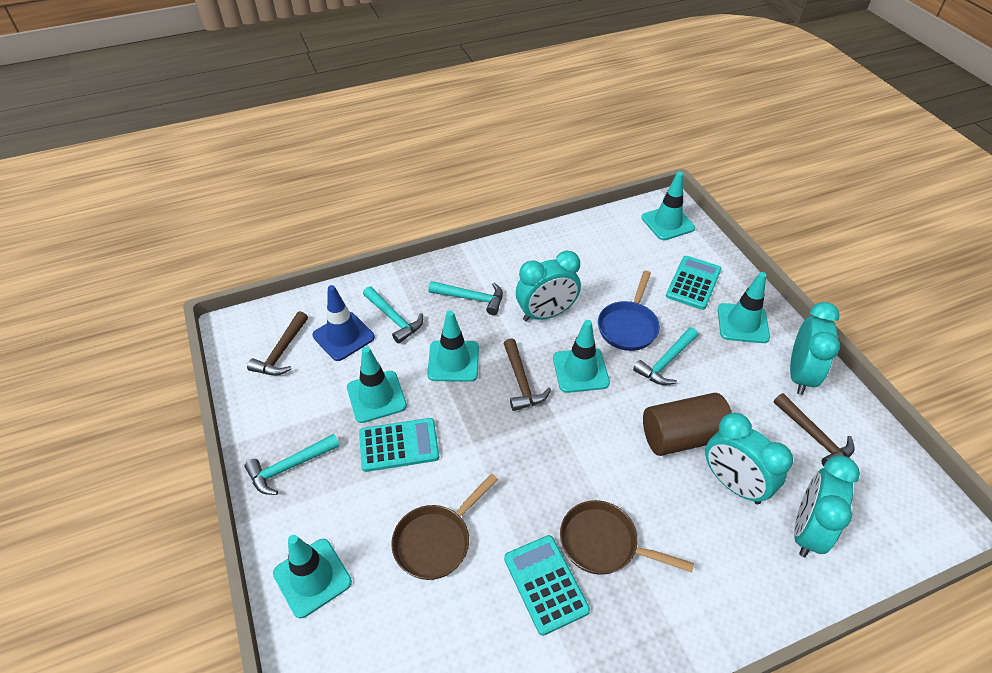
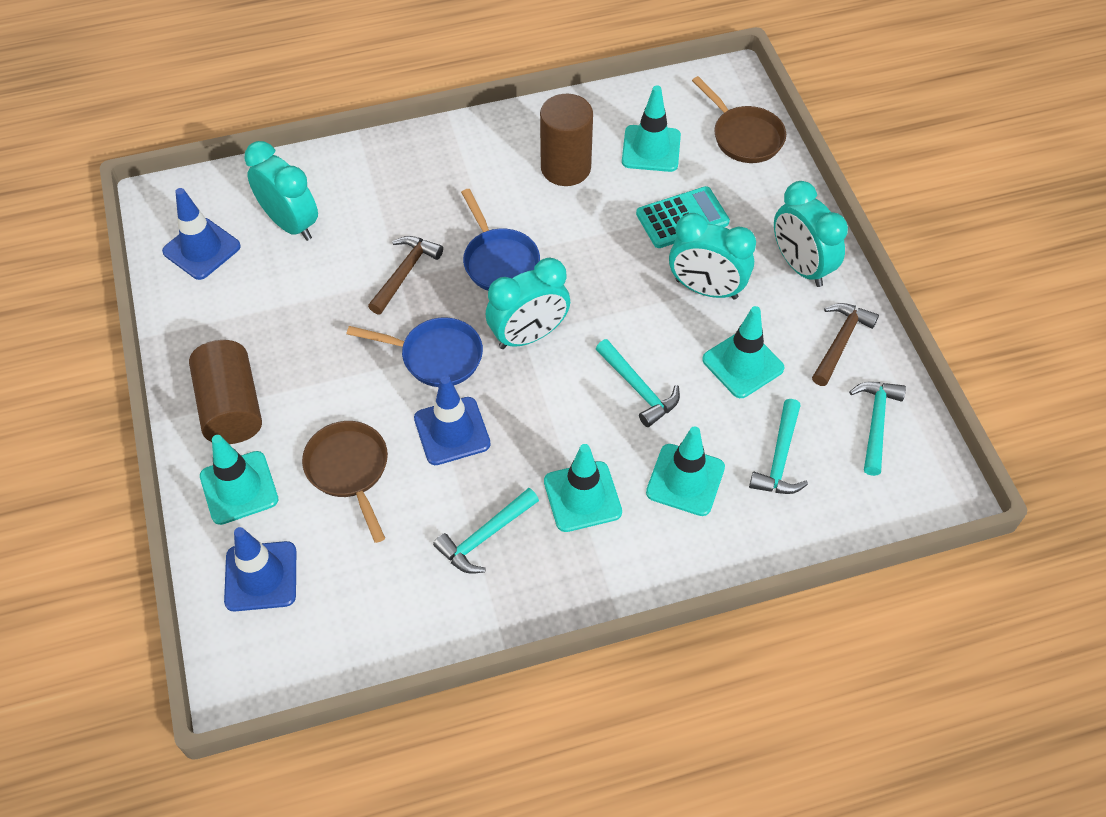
blue pan: [598,271,660,351] = 1 -> [347,317,483,387] [461,189,540,291] = 2
blue traffic cone: [312,285,375,361] = 1 -> [162,188,241,280] [224,527,296,612] [414,376,491,465] = 3
brown cylinder: [643,393,732,456] = 1 -> [189,340,262,444] [540,94,593,186] = 2
brown hammer: [247,311,308,375] [504,338,551,411] [773,393,854,467] = 3 -> [368,236,443,315] [812,303,879,386] = 2
turquoise calculator: [359,418,439,472] [504,535,590,636] [666,256,722,310] = 3 -> [636,186,730,248] = 1
turquoise traffic cone: [273,535,352,618] [347,347,407,423] [427,310,479,382] [553,320,610,393] [641,172,695,240] [718,272,770,343] = 6 -> [200,435,278,525] [544,444,622,532] [622,85,681,172] [646,426,725,516] [702,306,784,398] = 5

